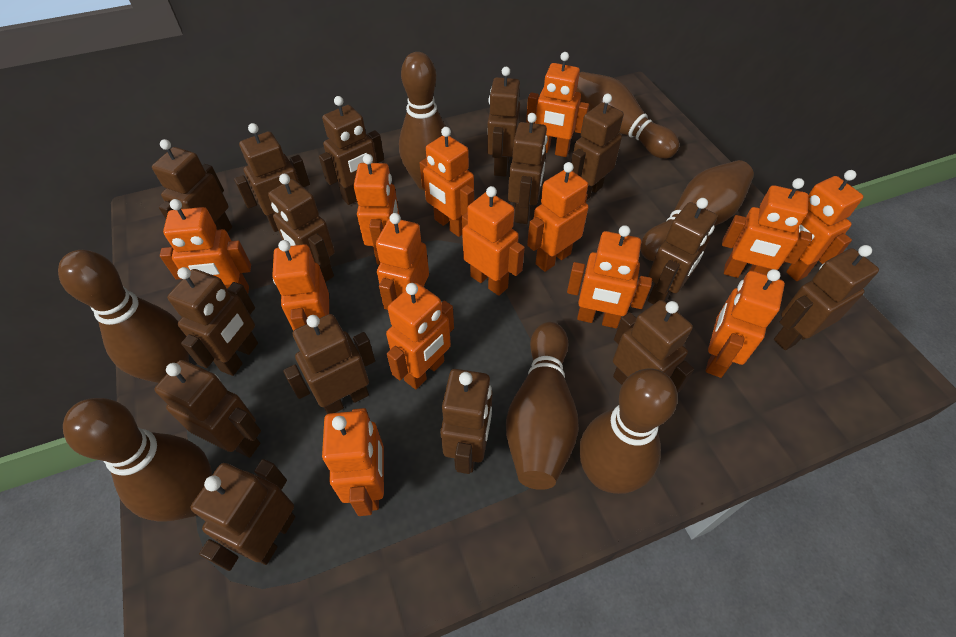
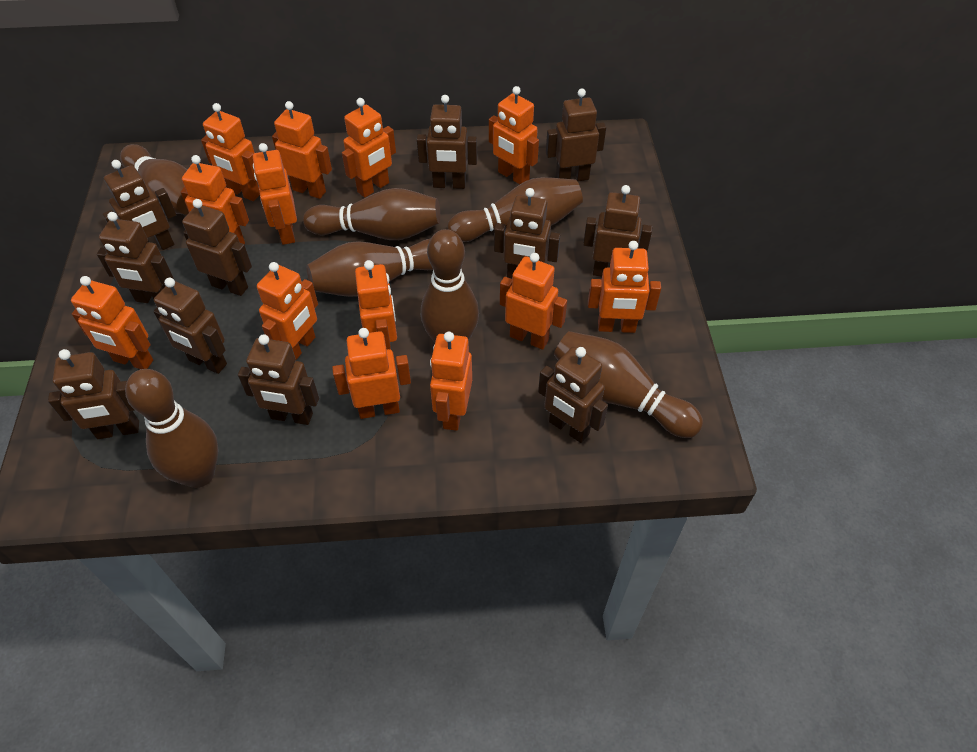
brown robot: [152,139,232,233] [155,360,261,458] [167,267,258,376] [191,459,295,571] [234,123,310,232] [268,174,335,282] [283,314,375,414] [319,96,384,205] [440,369,492,474] [487,67,520,177] [508,113,548,224] [571,94,624,200] [613,300,694,393] [648,198,717,304] [774,245,879,350] = 15 -> [48,349,139,439] [97,212,174,303] [103,160,176,250] [154,278,227,374] [182,199,252,296] [238,334,319,425] [417,95,477,189] [494,188,561,278] [538,347,608,443] [546,88,606,181] [583,185,653,277] = 11
orange robot: [160,199,251,293] [272,240,329,331] [322,408,384,516] [354,154,399,265] [376,213,429,310] [386,283,454,389] [420,127,474,237] [462,186,525,296] [526,52,589,157] [527,162,589,272] [567,225,652,328] [706,269,785,378] [722,178,812,278] [783,170,863,281] = 14 -> [71,276,153,369] [181,155,249,244] [201,103,260,201] [253,143,297,245] [257,262,318,361] [272,101,332,199] [332,328,411,419] [342,98,396,198] [355,260,397,350] [430,332,472,431] [489,86,539,184] [500,253,567,350] [588,241,661,333] = 13

